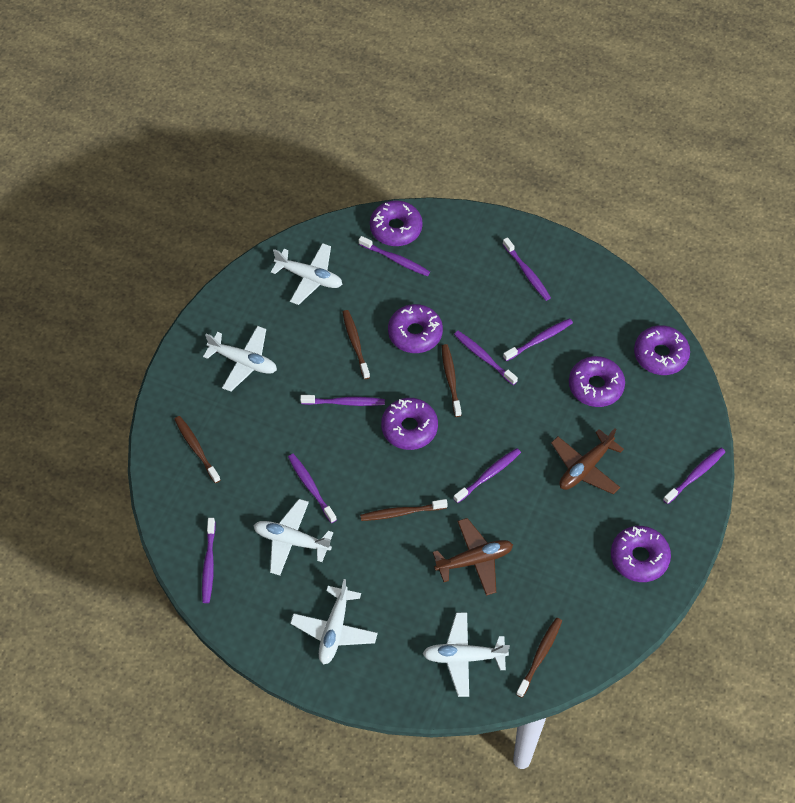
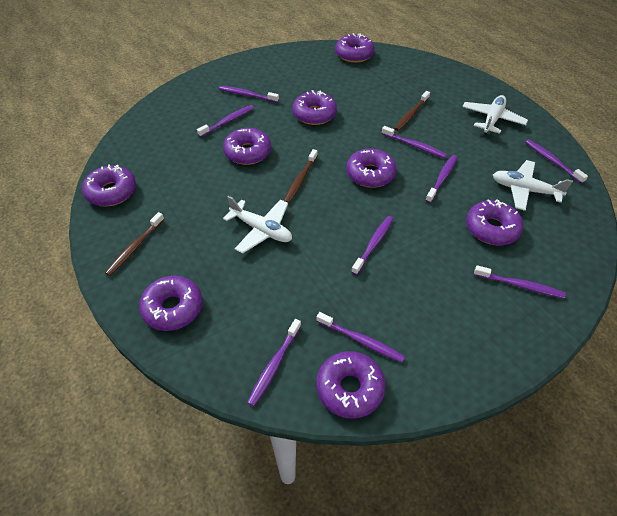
brown plane: [433,518,513,596] [551,428,624,494] = 2 -> none = 0
brown toothbrush: [174,416,221,483] [342,310,370,379] [360,499,448,521] [442,344,462,417] [516,618,562,698] = 5 -> [105,212,164,276] [284,149,318,204] [394,91,430,131] = 3
purple donut: [370,200,423,246] [381,398,438,450] [388,304,443,353] [569,356,625,407] [611,526,671,582] [634,325,690,375] = 6 -> [82,164,136,207] [139,276,203,331] [223,128,271,165] [292,90,337,125] [316,351,386,419] [335,33,375,63] [346,148,397,188] [466,199,523,245] = 8
white plane: [203,326,277,392] [253,499,333,576] [271,243,343,305] [290,579,378,665] [422,612,510,697] = 5 -> [223,196,292,254] [462,95,528,135] [493,160,573,211] = 3

